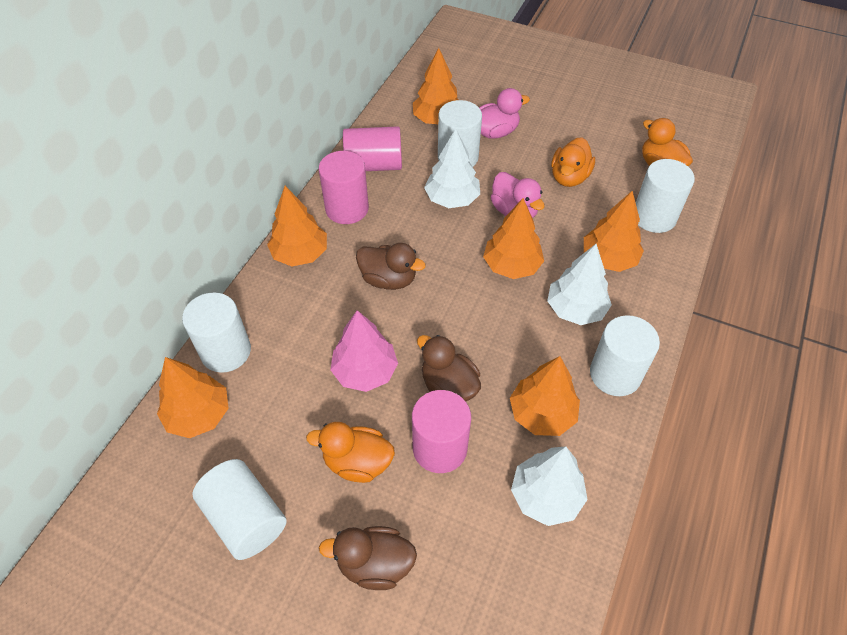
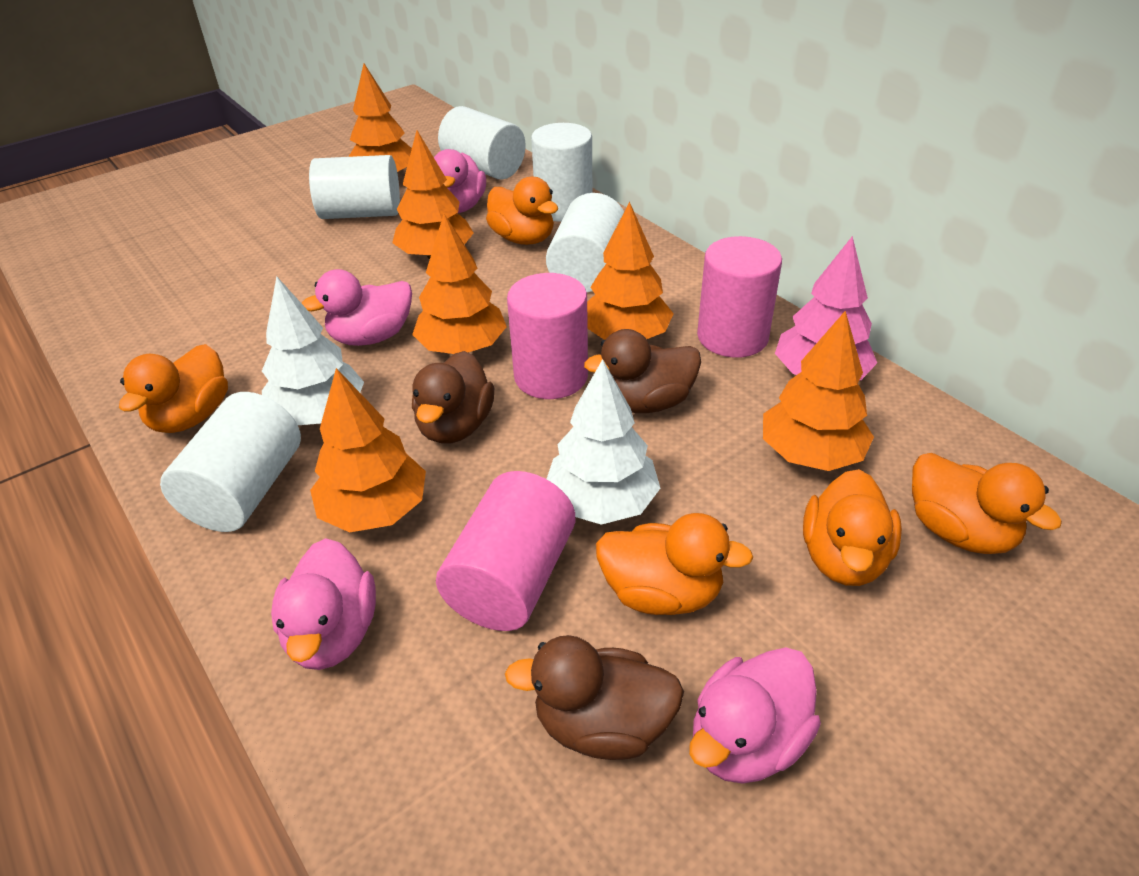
orange duck: [306,422,395,483] [551,137,595,187] [642,118,693,167] = 3 -> [119,344,228,433] [486,177,558,245] [596,513,753,615] [803,469,902,586] [912,453,1062,554] = 5
pink duck: [479,88,530,139] [491,172,545,218] = 2 -> [271,538,376,670] [302,269,412,346] [434,149,486,213] [689,647,821,784] = 4
white tree: [424,129,480,208] [511,446,588,526] [547,244,612,325] = 3 -> [262,276,364,425] [547,359,660,525] = 2

